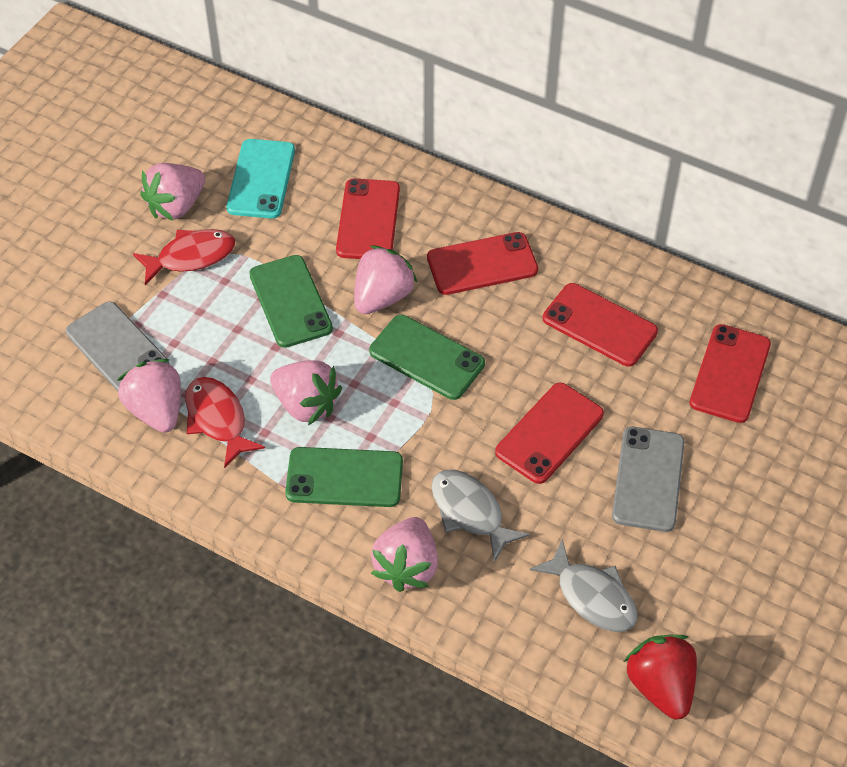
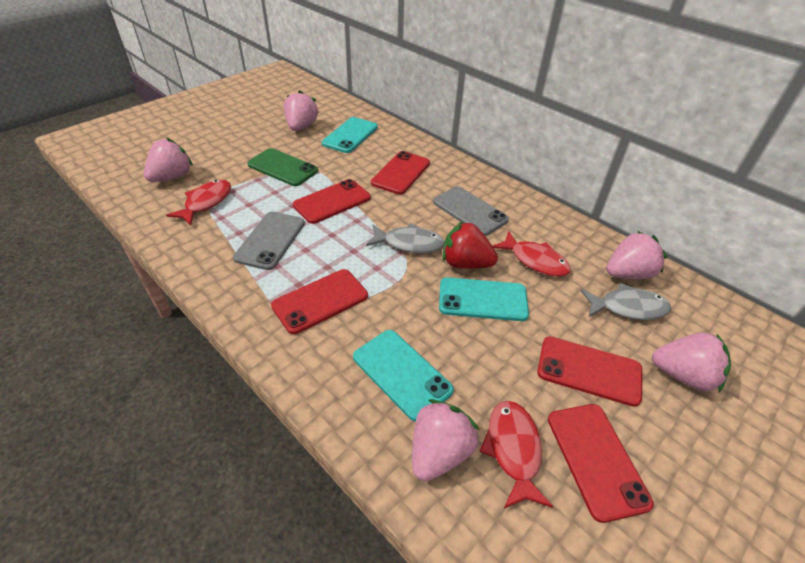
green phone: [249,255,333,348] [285,447,403,507] [369,315,485,400] = 3 -> [248,148,318,186] = 1
red fish: [133,229,235,285] [185,377,265,468] = 2 -> [166,179,231,225] [479,401,553,508] [493,231,571,277] = 3
turquoise phone: [227,139,295,219] = 1 -> [322,117,378,153] [353,330,454,422] [439,277,529,321] = 3

